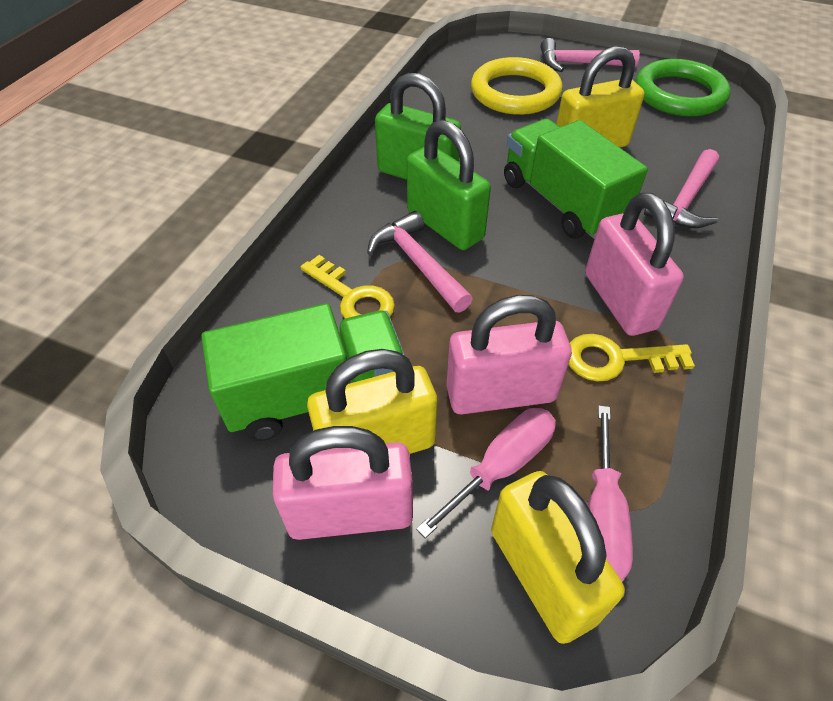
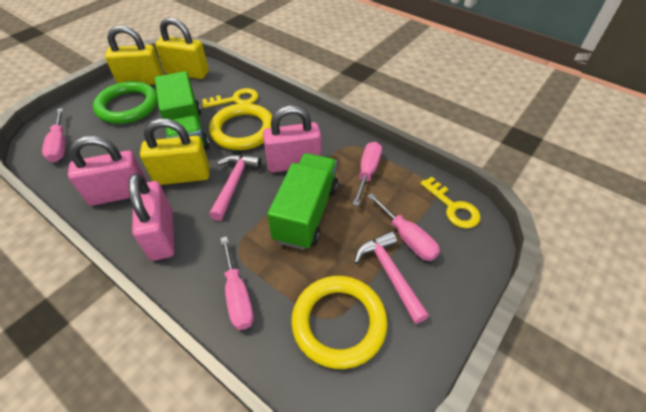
green padlock: [375,73,461,180] [407,120,491,250] = 2 -> none = 0
pink hammer: [367,211,473,313] [540,38,640,72] [644,149,719,229] = 3 -> [209,155,261,221] [354,231,429,324] = 2
pink screwdriver: [416,408,556,539] [588,405,633,581] = 2 -> [42,108,66,162] [220,236,254,330] [353,142,382,206] [367,193,440,261] = 4
yellow ring: [471,57,563,115] = 1 -> [209,103,273,150] [291,276,388,369] = 2

